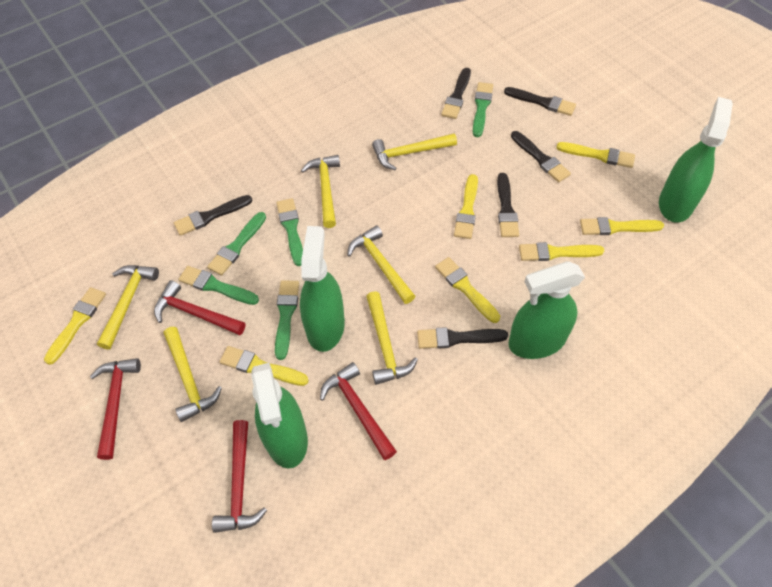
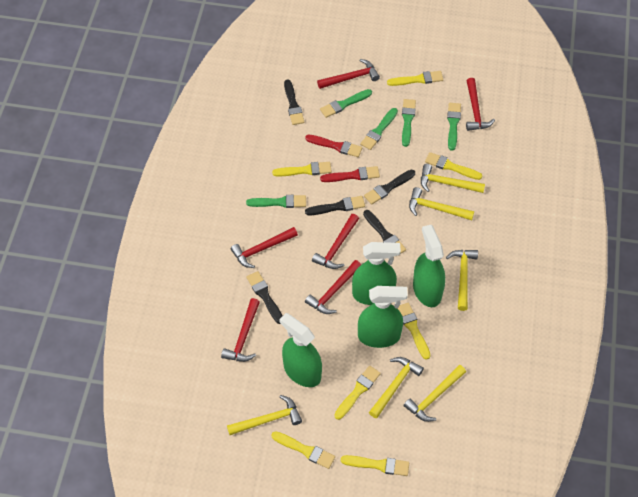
black brush: [174,195,252,236] [417,327,508,349] [441,68,471,119] [497,173,519,237] [504,87,576,116] [511,131,571,182] = 6 -> [247,271,282,324] [284,79,304,125] [305,196,365,215] [363,210,406,254] [364,170,415,205] = 5
red brush: none = 0 -> [305,135,362,157] [320,166,380,182] = 2
red hammer: [90,358,141,460] [154,280,245,335] [212,420,267,533] [320,362,397,460] = 4 -> [221,298,260,362] [231,227,298,268] [305,260,361,314] [312,214,359,269] [317,59,380,89] [466,78,495,131] = 6

